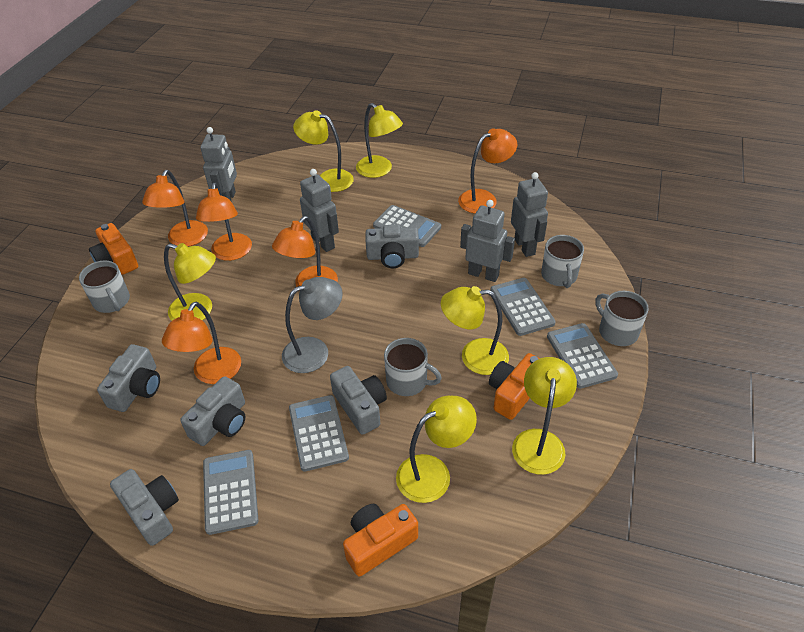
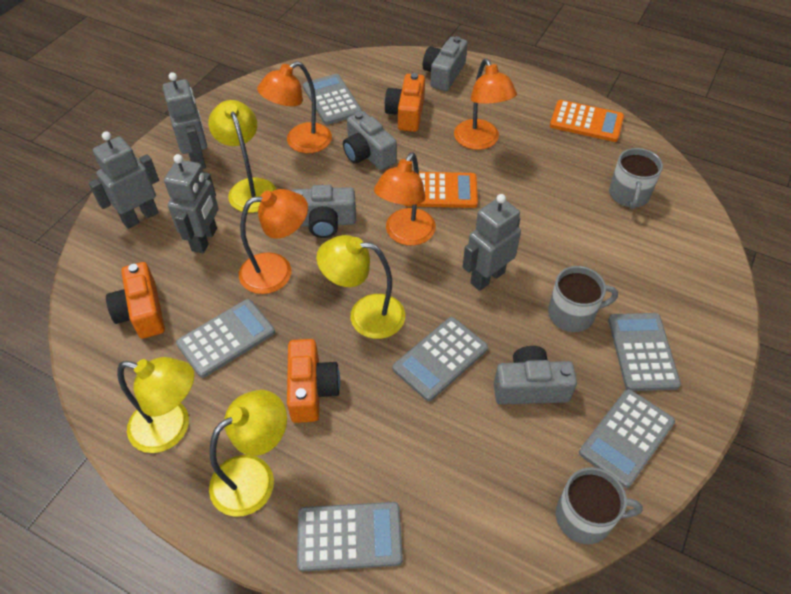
grey calculator: [203,450,259,535] [289,395,349,472] [373,205,441,247] [490,278,556,336] [547,323,618,389] = 5 -> [176,299,275,378] [297,502,403,572] [303,74,362,125] [393,317,488,401] [579,389,675,488] [608,313,681,391] = 6
grey camera: [97,344,160,412] [110,469,179,546] [180,376,245,446] [330,366,387,435] [365,225,419,268] = 5 -> [292,185,356,238] [343,111,397,170] [423,36,468,91] [494,346,577,405] = 4
grey lamp: [282,277,343,373] = 1 -> none = 0
grey mug: [79,261,130,313] [384,338,442,396] [541,235,584,288] [595,291,649,346] = 4 -> [548,266,618,332] [556,467,643,544] [609,148,663,209] = 3
orange calculator: none = 0 -> [404,172,478,208] [550,100,624,142] = 2
orange lamp: [142,170,208,247] [162,302,241,384] [196,183,252,261] [272,216,338,287] [458,128,517,213] = 5 -> [239,189,308,294] [257,61,332,153] [374,152,436,246] [454,59,517,150] = 4
yellow lamp: [164,243,216,321] [293,110,354,192] [356,103,403,178] [396,396,477,503] [441,286,509,375] [512,357,577,475] = 6 -> [117,357,194,453] [208,100,276,213] [209,390,287,517] [317,235,405,339] = 4

